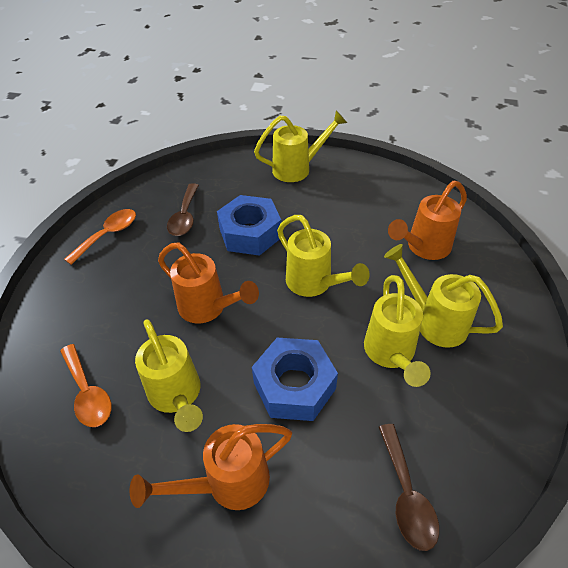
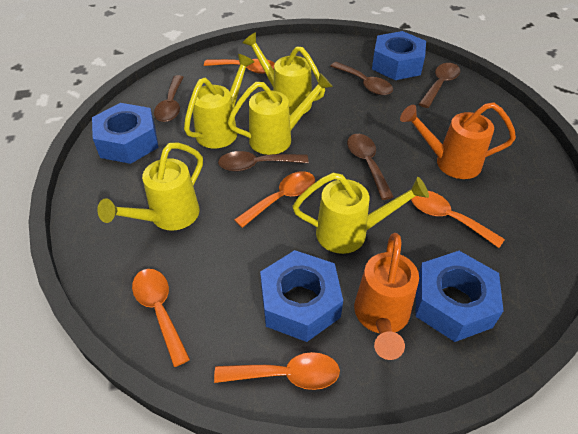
blue nut: [217,195,281,256] [252,338,338,421] = 2 -> [92,103,159,164] [260,250,343,342] [372,31,426,80] [416,251,504,342] = 4
brown spoon: [167,183,199,236] [379,424,439,551] = 2 -> [154,75,184,122] [218,151,309,171] [331,62,393,95] [347,134,394,200] [419,63,460,108] = 5
orange spoon: [60,344,111,427] [64,209,136,265] = 2 -> [132,269,190,367] [204,59,275,74] [214,352,340,390] [234,171,315,228] [411,191,505,248] = 5
orange watering can: [129,424,292,510] [158,242,259,323] [388,181,467,260] = 3 -> [354,233,419,360] [400,102,516,179] = 2

